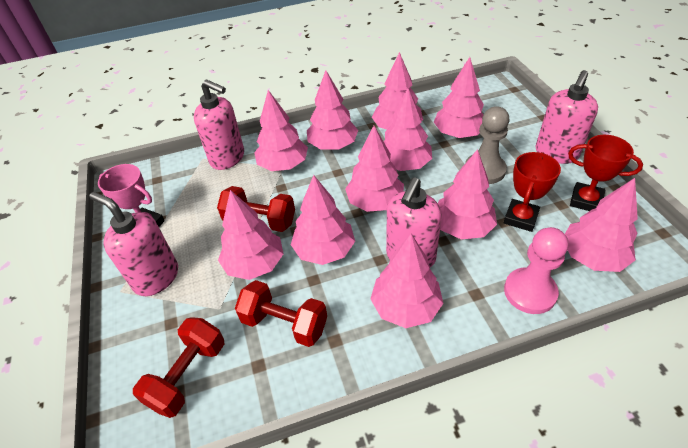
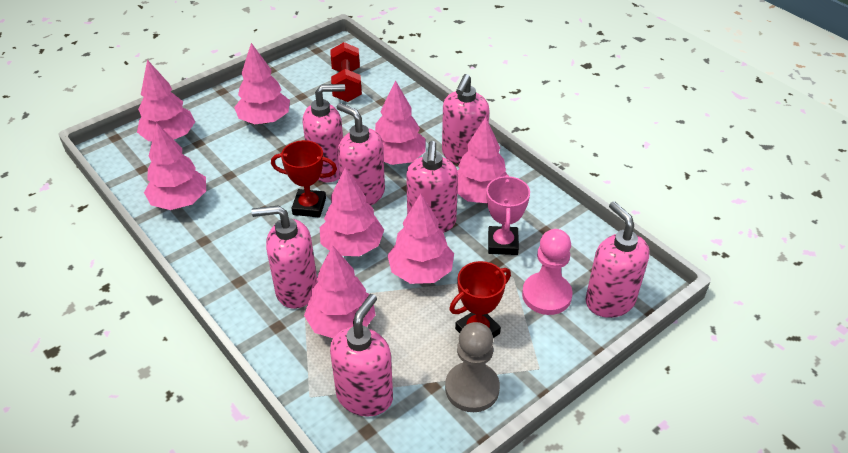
pink soap dispenser: [89,192,178,296] [194,79,244,170] [386,177,442,268] [535,70,598,164] = 4 -> [251,205,318,309] [303,84,345,183] [330,294,393,417] [337,103,385,206] [406,141,458,233] [442,74,490,164] [585,201,649,318] = 7
pink tree: [218,190,284,280] [254,90,308,171] [291,175,355,265] [307,70,358,149] [345,126,404,212] [370,234,443,328] [372,52,423,129] [384,88,432,171] [434,57,484,138] [438,149,497,239] [565,178,638,272] = 11 -> [137,60,195,141] [144,123,206,210] [234,43,290,124] [304,245,376,338] [320,167,384,256] [375,80,426,165] [387,194,454,284] [457,117,507,203] = 8
red dumbbell: [133,317,225,418] [217,186,295,232] [235,280,327,347] = 3 -> [330,42,362,102] = 1

